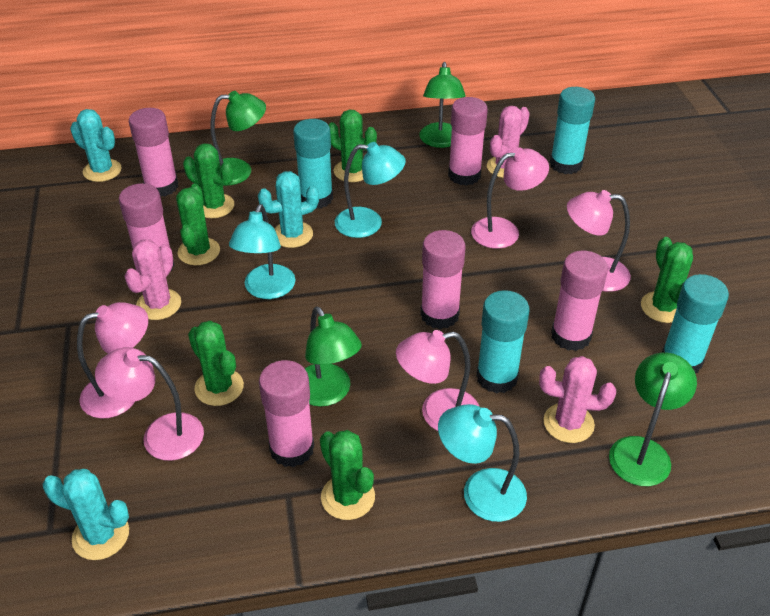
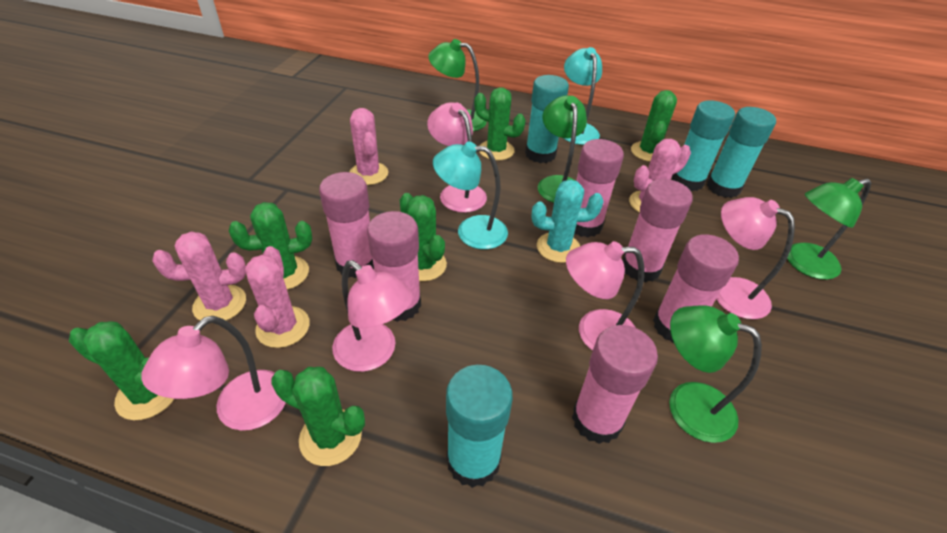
pink cactus: [124,240,181,320] [487,106,530,178] [539,356,616,443] = 3 -> [152,231,246,321] [245,246,310,348] [350,108,388,185] [629,139,691,213] = 4
turquoise cactus: [43,469,129,560] [70,109,122,182] [258,171,319,248] = 3 -> [532,180,604,263] = 1
turquoise lamp: [229,204,295,299] [335,142,406,238] [438,404,527,522] = 3 -> [433,141,508,249] [564,47,602,145] = 2

